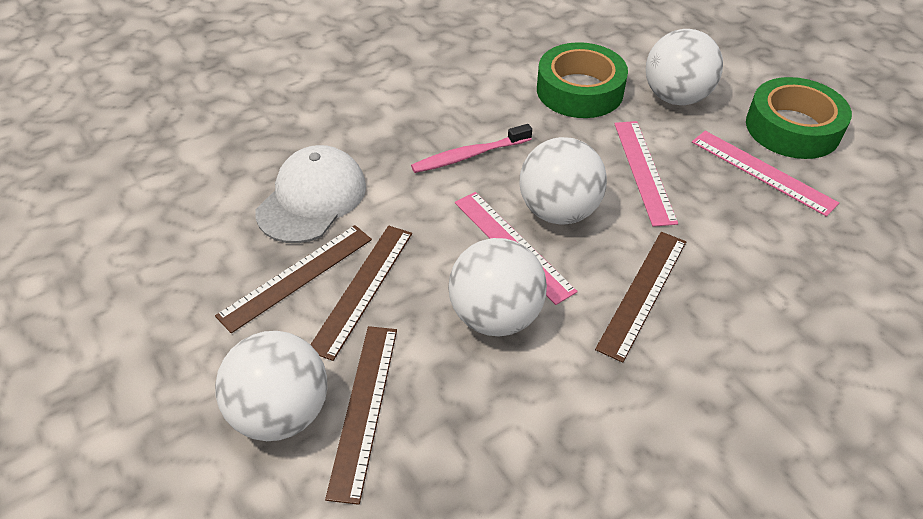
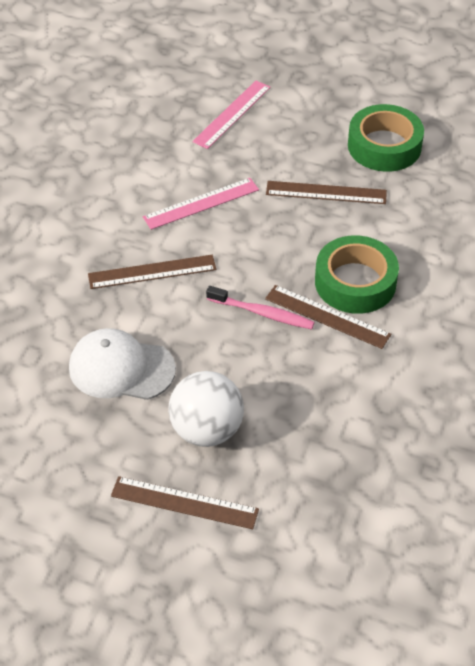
pink ruler: [455,192,578,305] [614,121,678,227] [692,131,839,217] = 3 -> [143,178,259,230] [192,81,271,149] = 2
white ball: [215,331,328,441] [448,238,547,336] [519,137,607,225] [646,29,723,105] = 4 -> [168,371,244,447] = 1

